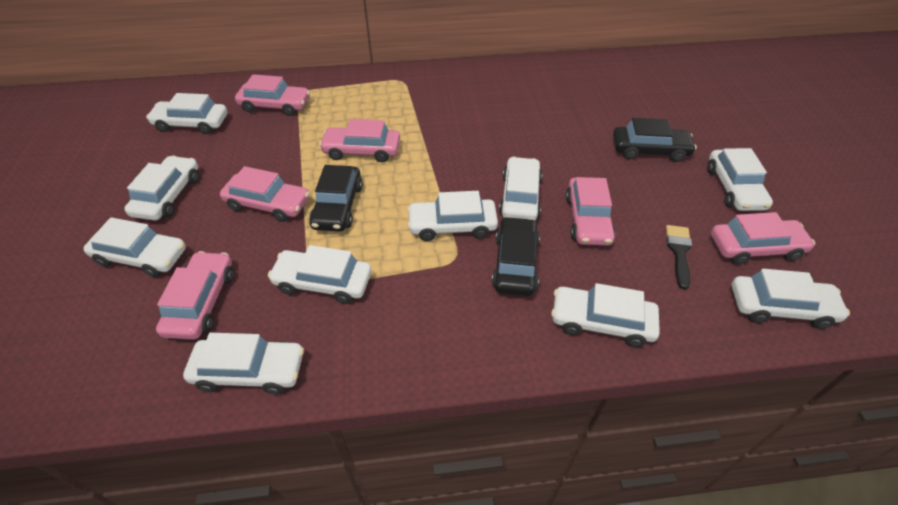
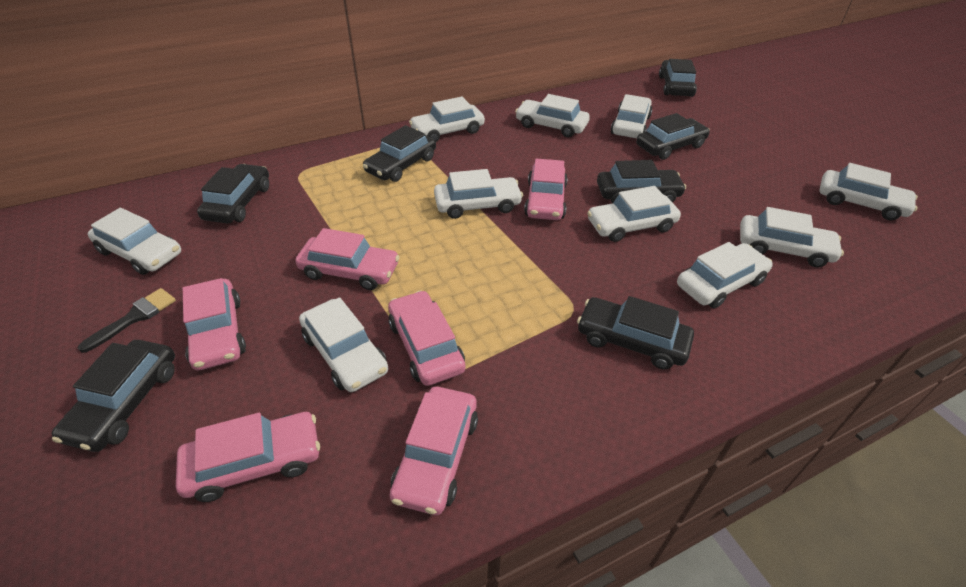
black car: [309,165,363,232] [492,216,540,296] [613,118,697,162] = 3 -> [52,340,175,452] [197,164,269,223] [363,125,436,182] [577,296,694,370] [597,160,686,203] [636,113,710,160] [659,59,697,97] = 7

